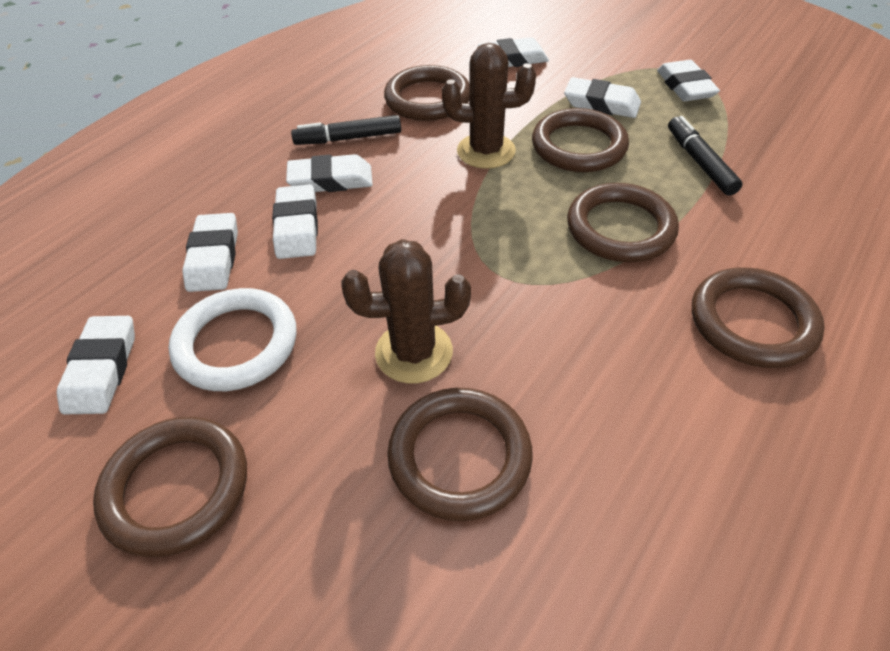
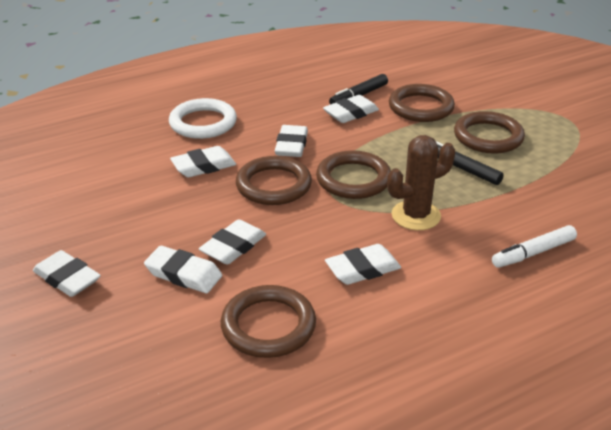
brown cactus: [341,239,471,384] [442,43,536,169] = 2 -> [387,135,455,230] = 1
brown ring: [93,417,247,557] [384,65,470,121] [387,388,533,521] [532,108,629,172] [567,183,679,262] [692,267,825,368] = 6 -> [221,285,316,358] [236,156,312,205] [316,150,391,199] [389,84,455,122] [454,111,525,154] = 5
white marker: none = 0 -> [492,225,577,268] = 1

